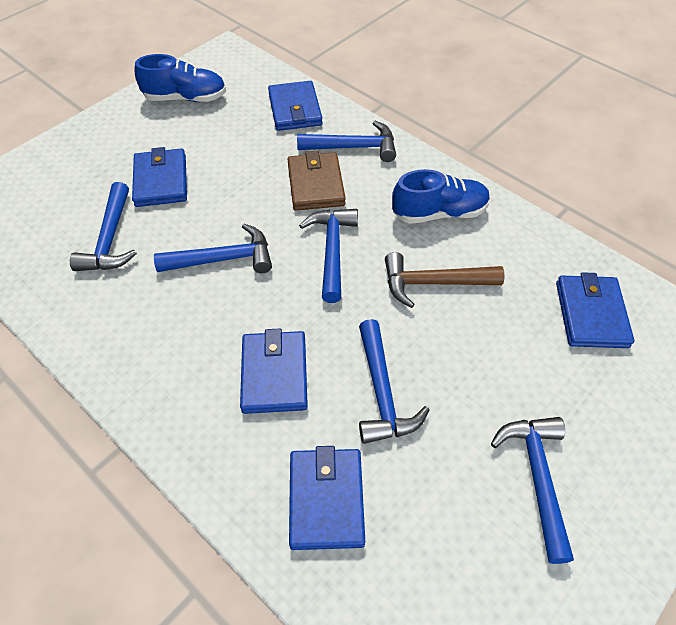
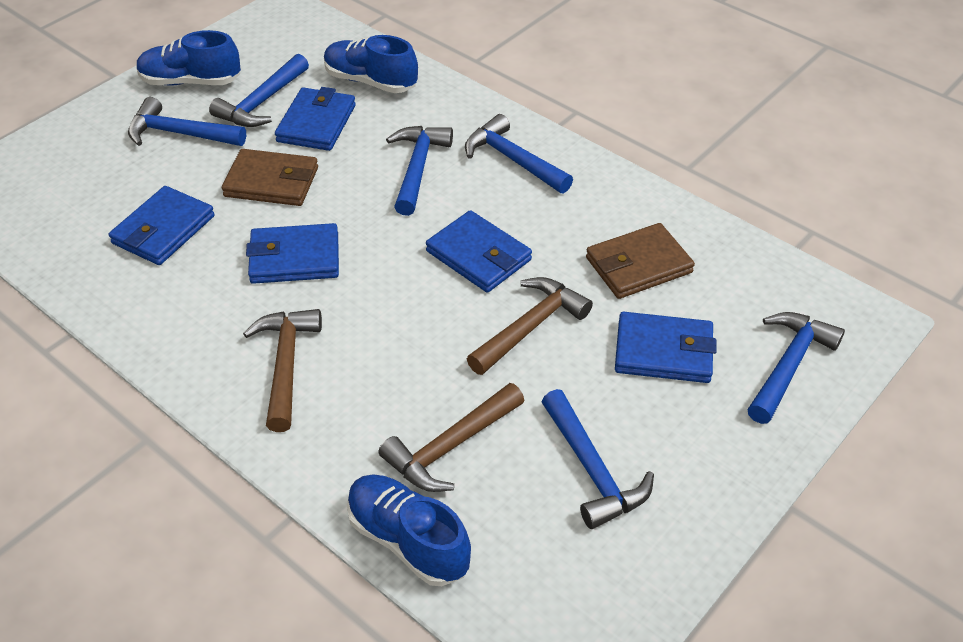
blue shoe: [135,54,226,102] [392,169,490,224] = 2 -> [136,30,241,86] [324,35,418,93] [347,474,471,586] = 3
brown hammer: [385,252,504,308] = 1 -> [243,309,322,432] [378,383,525,492] [467,277,593,375] = 3
brown wallet: [288,151,346,211] = 1 -> [222,149,318,206] [586,223,695,299] = 2

